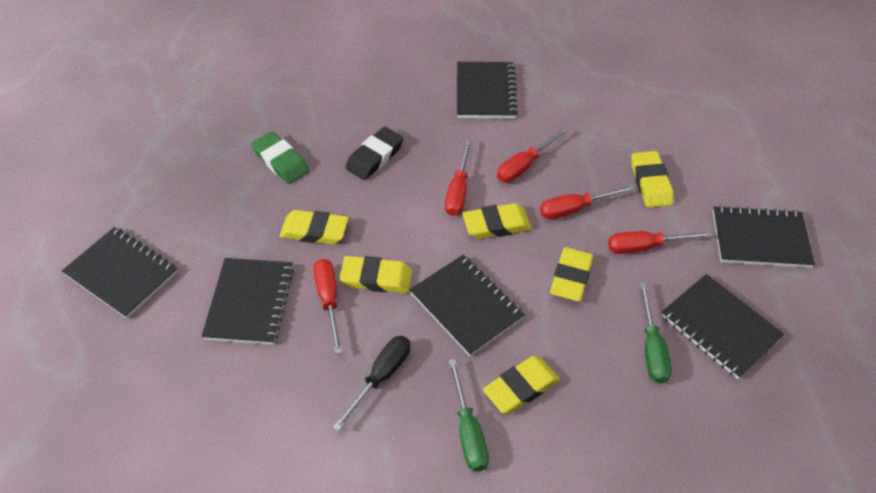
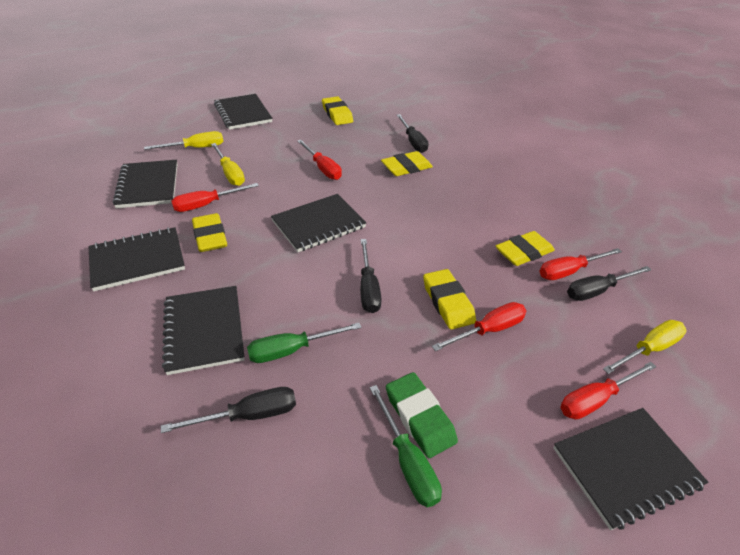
black eraser: [345,127,404,180] = 1 -> none = 0
black screwdriver: [333,336,410,431] = 1 -> [161,387,296,433] [360,239,382,313] [397,114,429,153] [567,266,651,301] = 4
yellow eraser: [279,210,349,245] [339,256,412,293] [462,203,532,239] [483,356,560,414] [550,247,594,302] [631,151,673,208] = 6 -> [192,213,227,252] [322,96,353,125] [381,151,433,176] [423,269,476,330] [496,231,555,266] = 5
yellow screwdriver: none = 0 -> [144,131,224,150] [211,143,245,186] [603,320,687,374] = 3

